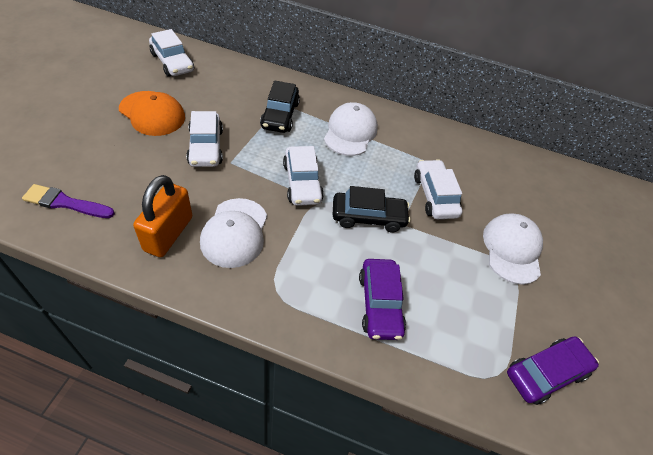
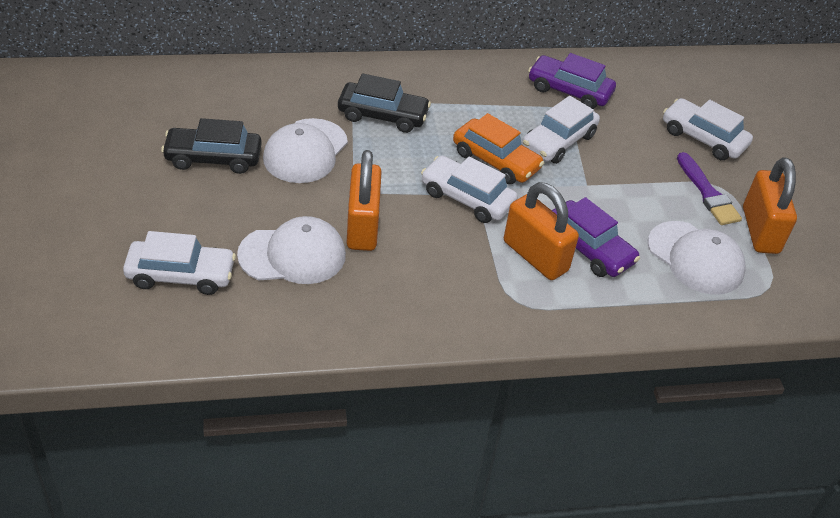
orange cap: [119,91,185,136] = 1 -> none = 0
orange car: none = 0 -> [453,113,544,184] = 1
orange padlock: [133,175,192,257] = 1 -> [347,150,382,251] [504,182,579,280] [743,157,797,254] = 3

